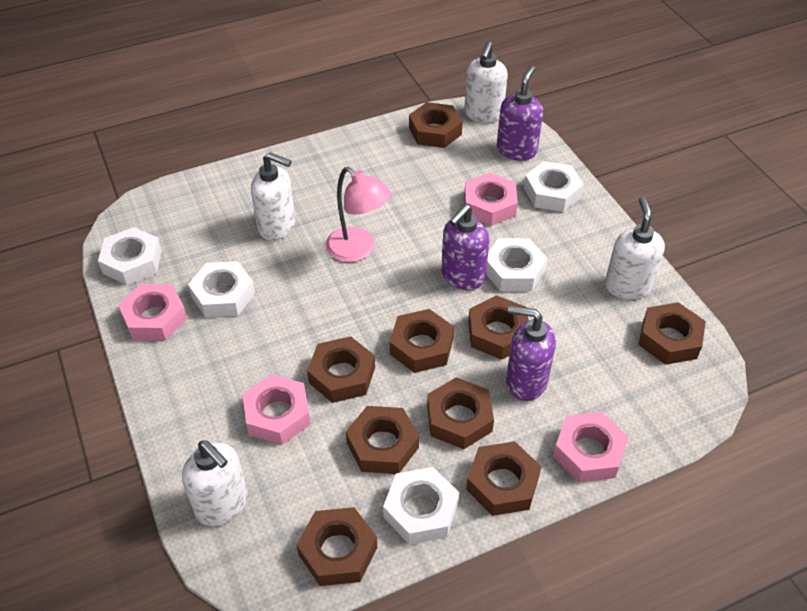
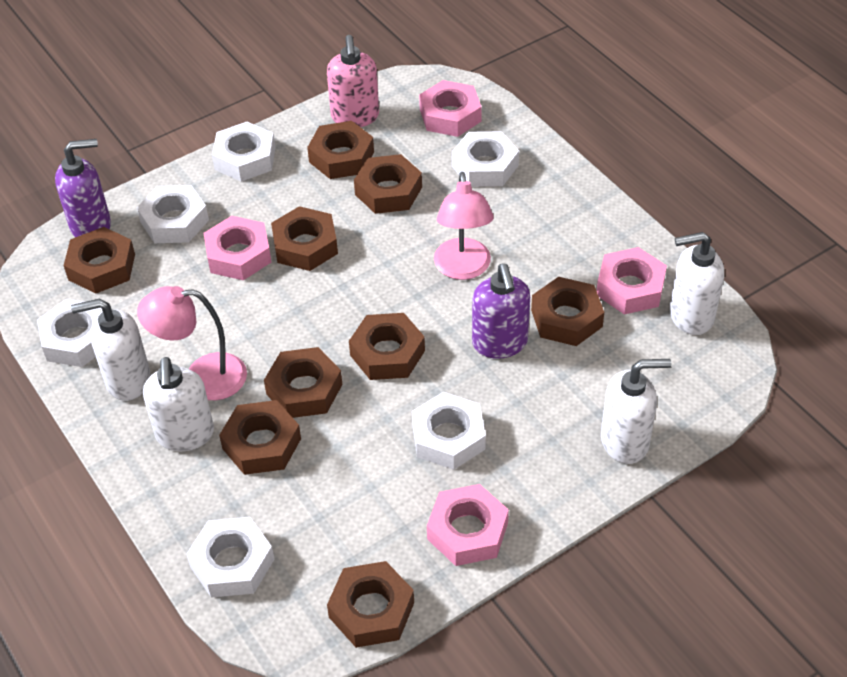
pink lamp: [326,167,391,262] = 1 -> [137,286,247,400] [434,172,494,280] = 2
pink soap dispenser: none = 0 -> [327,35,379,127] = 1
purple soap dispenser: [441,204,489,290] [497,66,543,161] [506,305,556,401] = 3 -> [55,139,111,237] [472,264,530,359] = 2
white nut: [98,227,162,285] [188,261,255,317] [383,467,459,544] [486,238,547,291] [524,161,584,212] = 5 -> [37,299,103,367] [137,185,209,243] [186,517,275,598] [212,122,276,182] [412,392,486,470] [452,131,519,187] = 6

